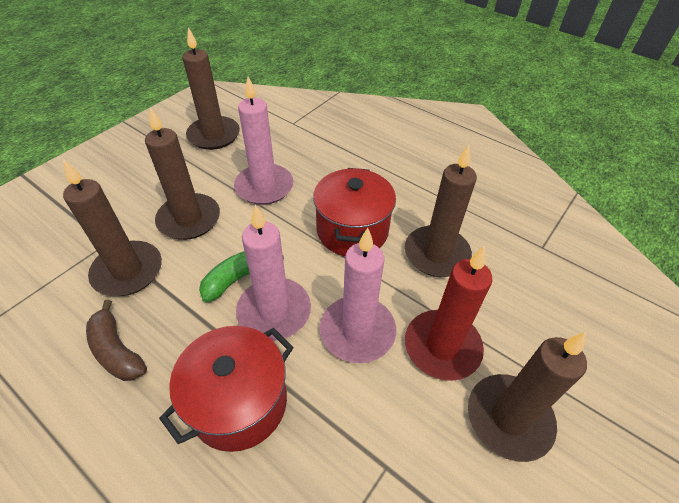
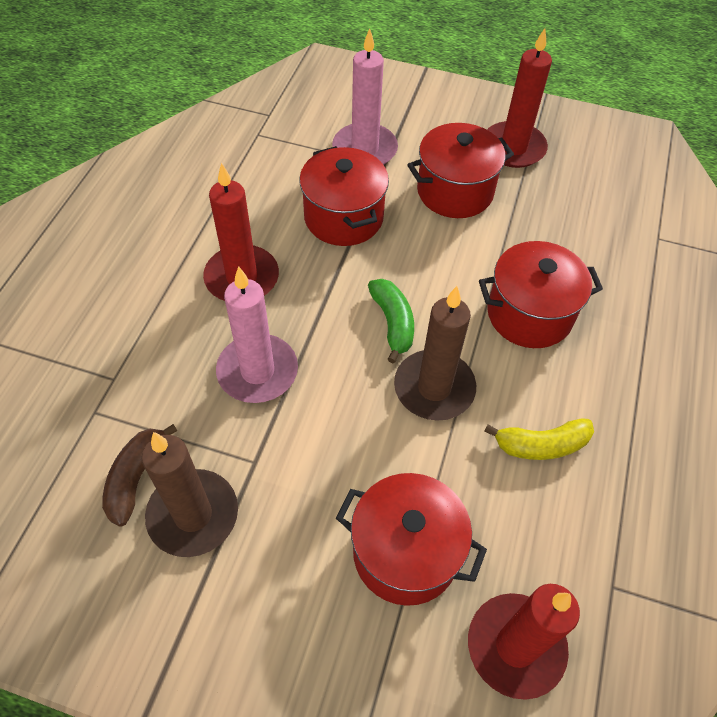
brown candle: [63,160,162,296] [145,107,220,240] [182,27,240,150] [405,145,477,277] [468,332,587,462] = 5 -> [142,432,238,557] [394,286,476,421] = 2
pink candle: [234,77,293,205] [236,205,311,341] [320,228,396,363] = 3 -> [216,266,298,403] [332,28,398,165] = 2
red candle: [405,246,492,381] = 1 -> [203,163,279,301] [468,584,580,700] [487,28,552,168] = 3
red pot: [159,326,294,452] [313,168,396,256] = 2 -> [299,146,389,246] [336,473,487,606] [407,123,514,218] [479,241,603,348] = 4
yellow banana: none = 0 -> [484,419,594,460] = 1

